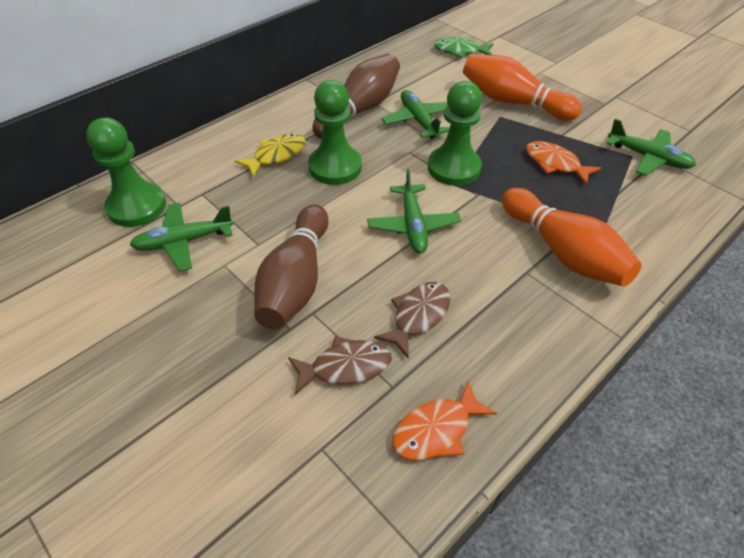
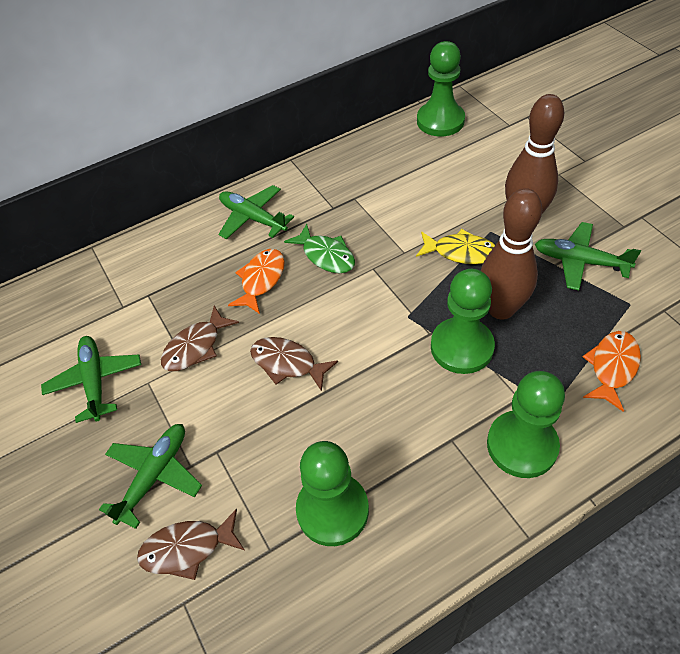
brown fish: [288,336,391,395] [374,282,450,358] = 2 -> [137,509,245,580] [161,306,239,371] [250,337,338,391] = 3
green pawn: [86,118,166,227] [308,80,362,185] [428,81,482,186] = 3 -> [296,441,369,546] [417,41,465,137] [431,269,495,374] [487,371,565,478] = 4
orange bowling pin: [463,54,582,121] [502,188,642,287] = 2 -> none = 0

